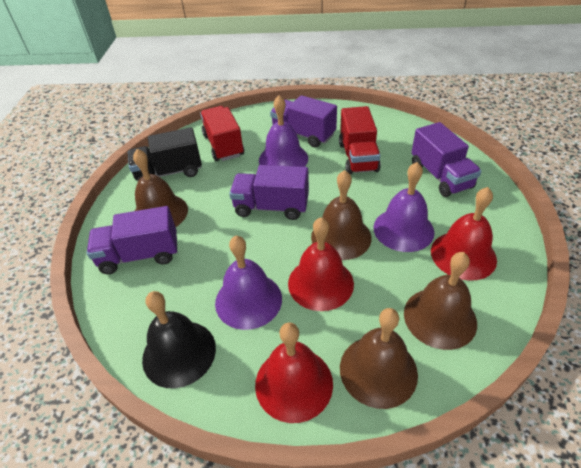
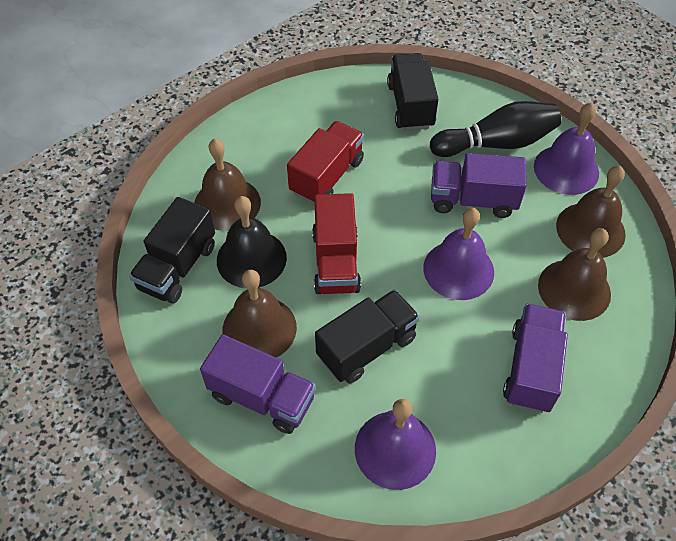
black bowling pin: none = 0 -> [430,101,561,157] = 1
black truck: [128,127,202,181] = 1 -> [129,197,215,303] [315,290,420,384] [387,53,438,131] = 3
purple truck: [87,206,177,274] [229,165,309,220] [270,95,337,148] [411,122,482,197] = 4 -> [200,334,316,434] [431,153,527,218] [503,304,568,413] = 3
red bell: [255,322,333,423] [288,217,354,311] [431,187,497,281] = 3 -> none = 0

